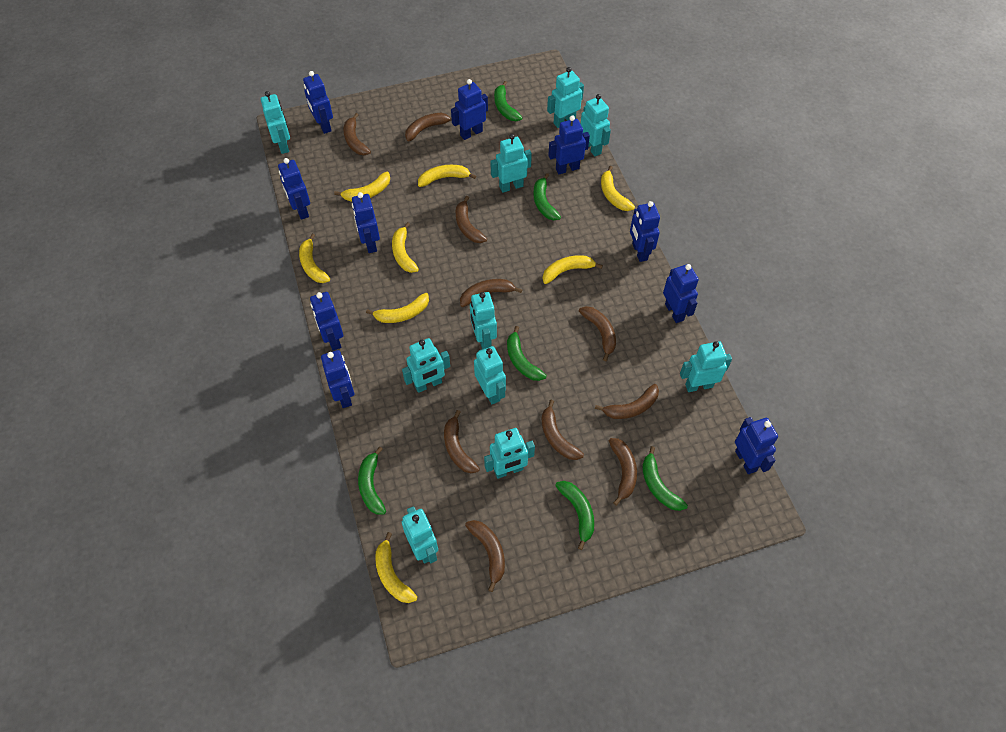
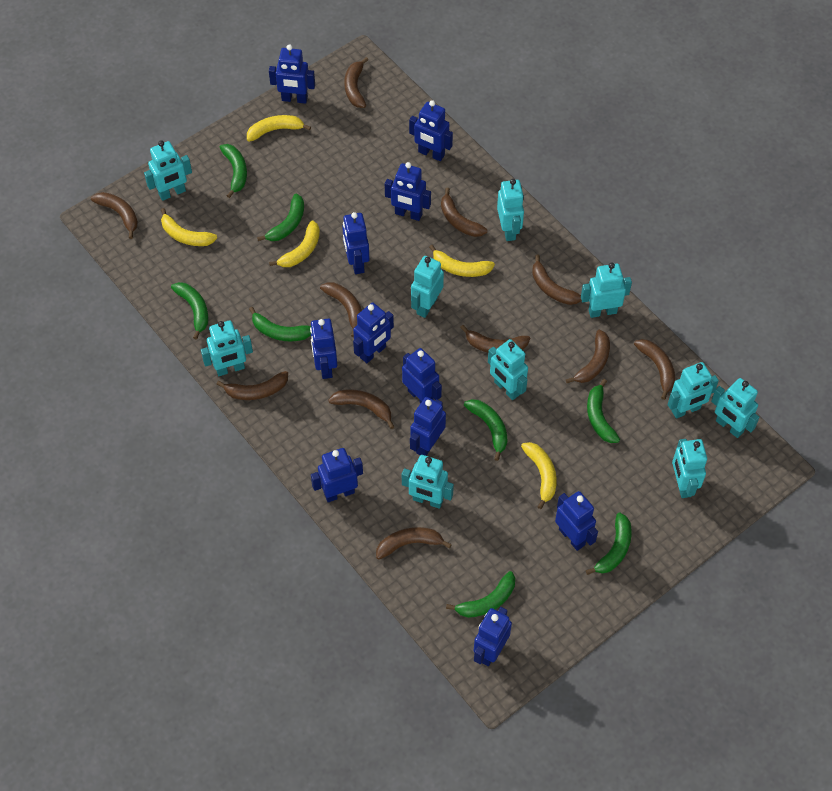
blue robot: [278,158,310,220] [303,71,333,134] [310,292,343,351] [321,350,354,408] [352,192,380,253] [451,79,488,140] [548,115,590,174] [630,201,660,262] [663,264,699,323] [735,417,778,474] = 10 -> [269,44,315,104] [310,319,337,379] [311,448,363,502] [342,212,370,274] [353,303,394,363] [385,162,431,221] [402,348,442,404] [409,100,453,161] [410,397,446,456] [474,607,512,666] [555,491,598,551] = 11
brown banana: [343,113,371,155] [405,113,452,142] [444,410,480,473] [456,196,487,243] [460,279,522,307] [465,520,505,592] [542,400,584,460] [579,306,616,361] [595,384,659,419] [609,438,637,506] = 10 -> [91,192,138,239] [217,371,288,400] [320,282,362,337] [328,390,394,429] [344,57,368,108] [376,527,452,559] [441,188,487,237] [460,325,530,353] [532,255,582,305] [566,330,610,383] [634,339,675,400] = 11
green banana: [358,447,386,515] [494,81,522,121] [507,326,547,381] [533,173,561,220] [555,481,594,550] [642,446,688,511] = 6 -> [171,282,209,340] [219,144,247,198] [249,307,311,341] [257,194,304,241] [446,571,515,618] [464,399,508,461] [586,513,631,575] [587,379,620,443] = 8
yellow banana: [299,233,330,283] [334,172,390,201] [366,293,429,323] [375,532,417,603] [392,222,419,273] [418,165,476,187] [543,255,603,284] [601,166,635,211] = 8 -> [161,208,217,246] [247,115,311,142] [269,220,320,267] [429,245,495,277] [521,442,557,509] = 5

